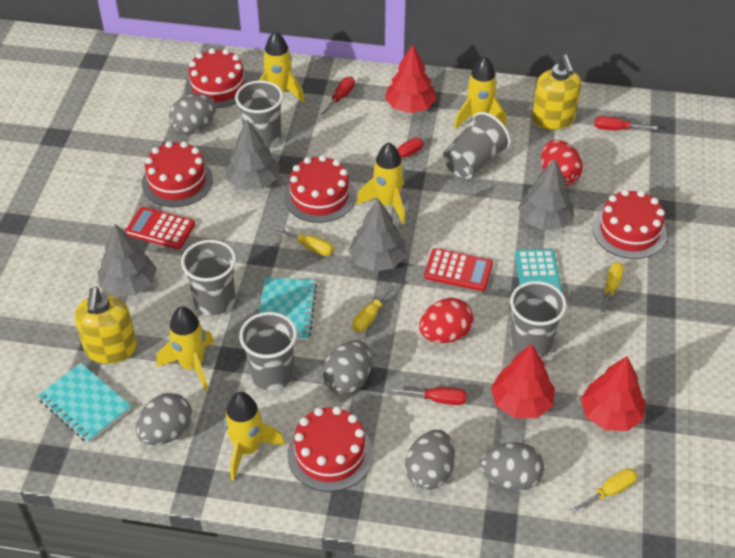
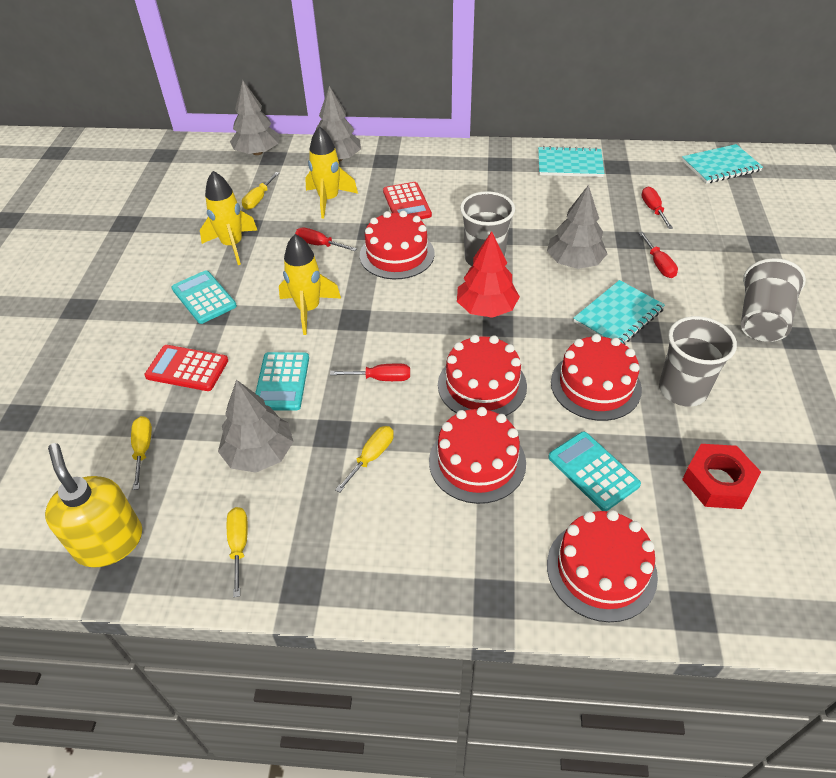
grey cup: [181,240,236,315] [235,80,283,148] [239,312,297,390] [443,112,511,179] [510,281,567,357] = 5 -> [460,191,515,266] [659,316,737,407] [741,258,806,342] = 3
grey egg: [135,393,192,445] [169,94,216,134] [323,340,372,395] [405,430,455,490] [480,442,544,491] = 5 -> none = 0
red egg: [419,298,474,343] [541,140,583,186] = 2 -> none = 0
red nut: none = 0 -> [682,444,761,509] = 1
red tree: [385,44,437,113] [491,344,555,418] [581,356,646,431] = 3 -> [457,231,520,318] = 1
turquoise calculator: [515,249,562,292] = 1 -> [171,270,237,324] [255,352,309,411] [548,432,641,511] = 3
turquoise notebook: [38,363,131,443] [259,277,317,340] = 2 -> [538,146,604,177] [573,280,665,345] [682,144,763,184] = 3
yellow rocket: [157,306,214,392] [224,392,285,481] [260,31,305,103] [356,142,405,224] [454,56,507,129] = 5 -> [200,171,257,265] [279,234,341,335] [305,126,358,219] = 3
yellow soap dispenser: [75,287,137,364] [532,55,581,130] = 2 -> [45,443,142,568] = 1

